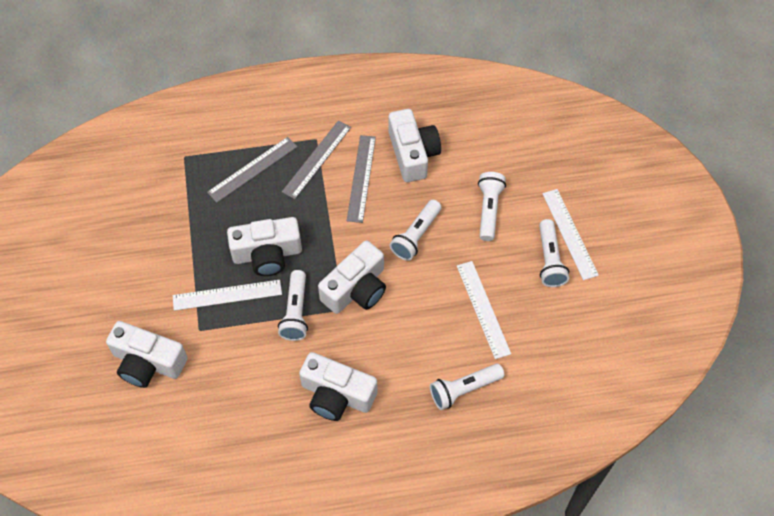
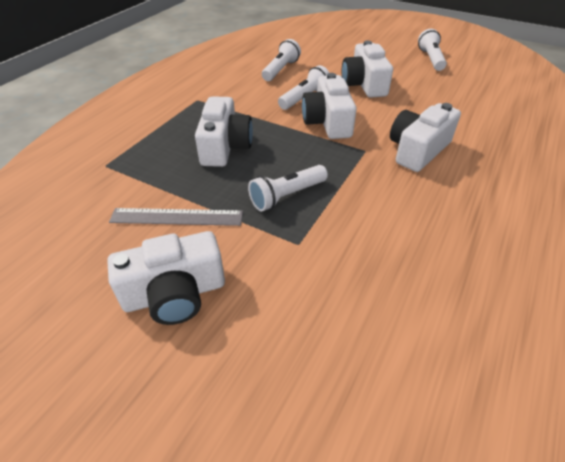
grey ruler: [207,137,297,203] [282,120,351,199] [347,135,376,223] = 3 -> [109,208,243,226] = 1
white flashlight: [278,270,308,341] [390,200,441,261] [430,364,504,410] [478,172,506,241] [539,219,569,287] = 5 -> [248,165,328,212] [262,39,301,81] [278,65,329,110] [418,29,447,71] = 4
white ruler: [173,280,282,311] [457,261,511,359] [542,189,599,280] = 3 -> none = 0

